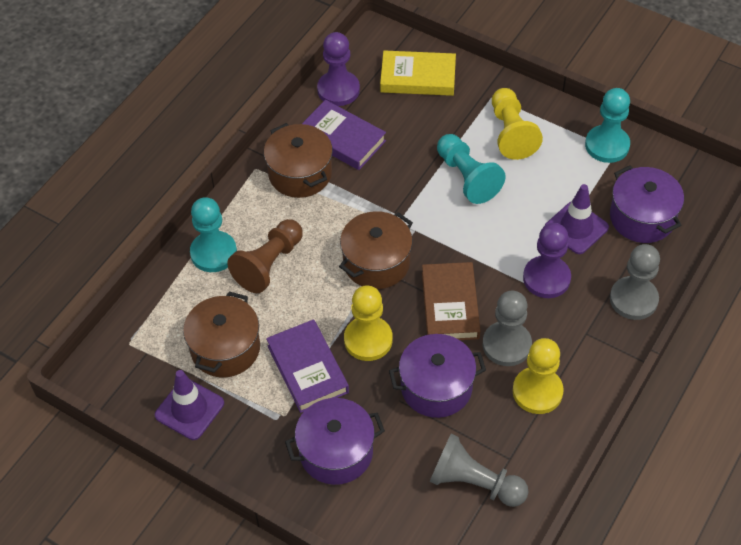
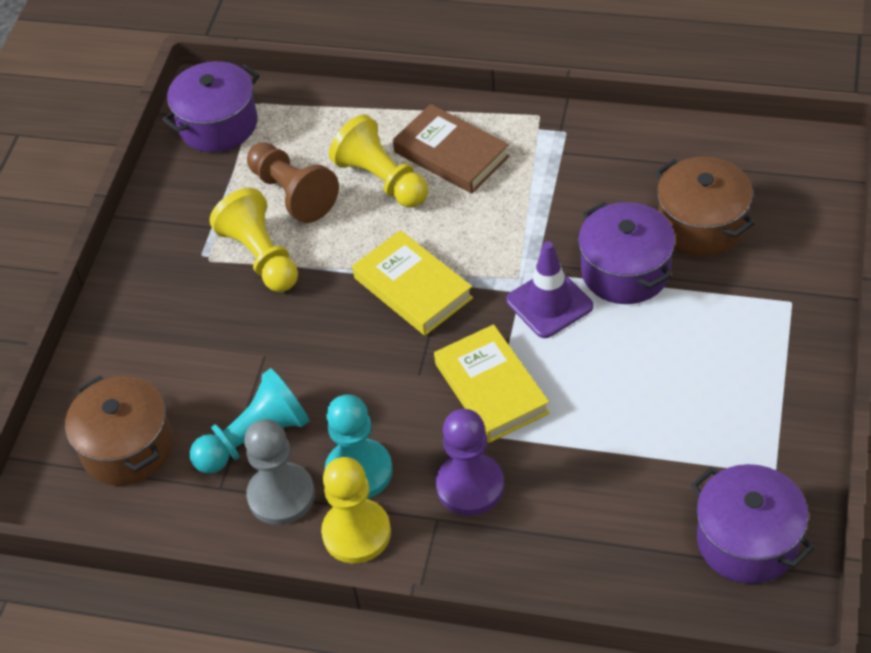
brown pot: [183,292,260,377] [264,123,333,198] [339,211,413,289] = 3 -> [65,376,173,486] [656,157,755,256] = 2
grey pawn: [430,434,529,507] [482,291,532,366] [610,244,660,320] = 3 -> [244,419,315,525] = 1
purple book: [266,319,349,413] [302,100,386,170] = 2 -> none = 0
purple pawn: [317,32,360,106] [523,223,571,298] = 2 -> [436,409,504,516] = 1
purple traffic cone: [155,370,224,440] [545,184,609,254] = 2 -> [506,241,593,338] = 1
turquoise pawn: [190,197,237,272] [437,134,505,204] [585,88,630,163] = 3 -> [190,368,309,474] [325,395,393,499] = 2
yellow book: [380,51,456,96] = 1 -> [352,230,473,336] [434,324,550,443] = 2

